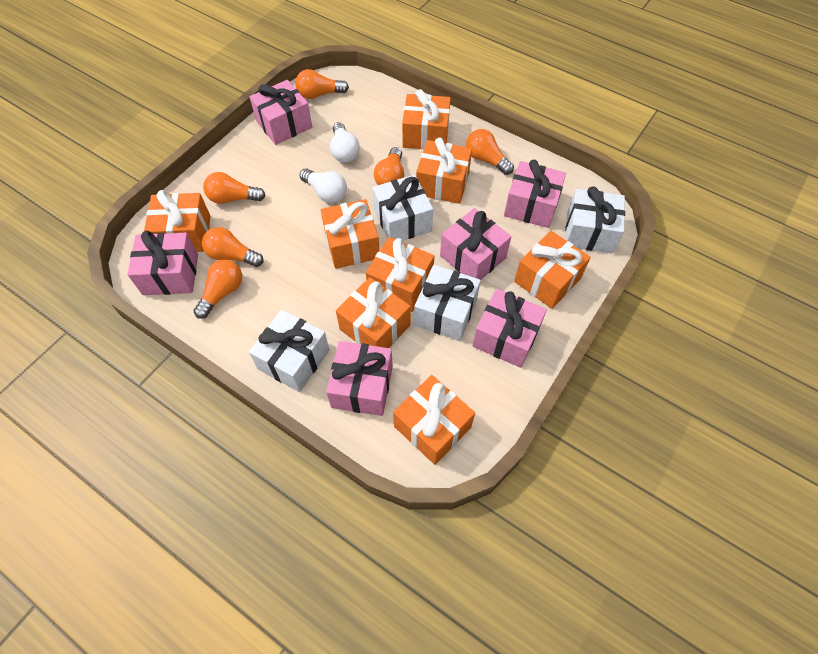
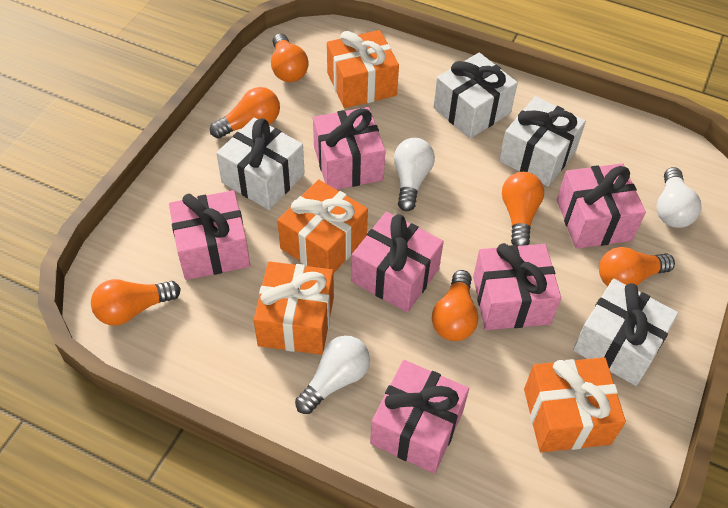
orange gift: [144,190,211,252] [321,199,379,269] [336,277,410,348] [366,237,434,312] [393,375,475,465] [402,89,451,150] [416,137,472,204] [514,231,591,309] = 8 -> [254,261,334,355] [277,179,368,273] [327,30,399,108] [524,357,626,452] = 4
white light bulb: [299,169,347,203] [330,122,360,163] = 2 -> [295,336,370,414] [394,138,435,211] [657,167,701,228] = 3

